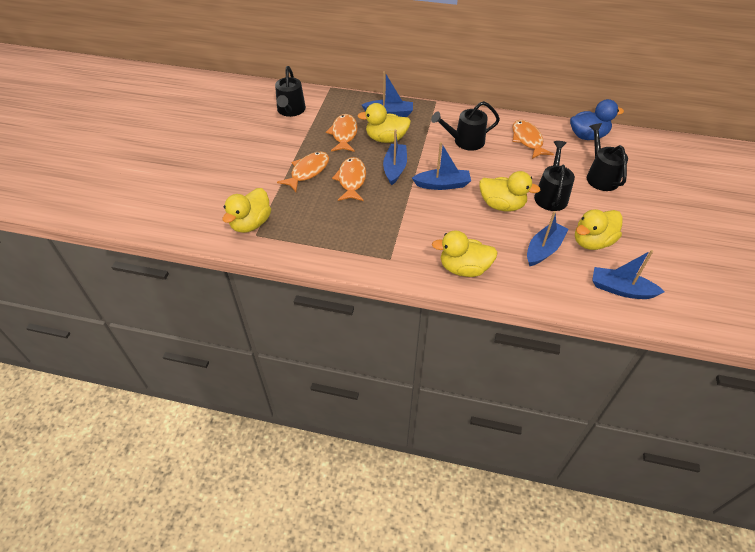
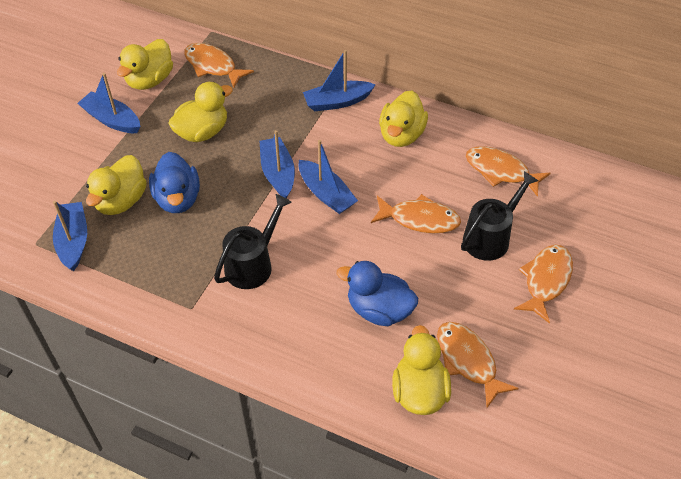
black watering can: [275,66,306,117] [431,101,500,151] [534,141,575,211] [587,123,628,191] = 4 -> [214,194,292,289] [461,171,538,261] = 2
blue duck: [570,99,624,140] = 1 -> [149,152,200,213] [337,261,418,326] = 2
orange fish: [277,152,329,192] [326,114,358,152] [332,157,366,201] [512,120,554,159] = 4 -> [184,43,254,88] [371,194,461,234] [437,322,519,408] [466,146,551,197] [514,245,573,324] = 5

